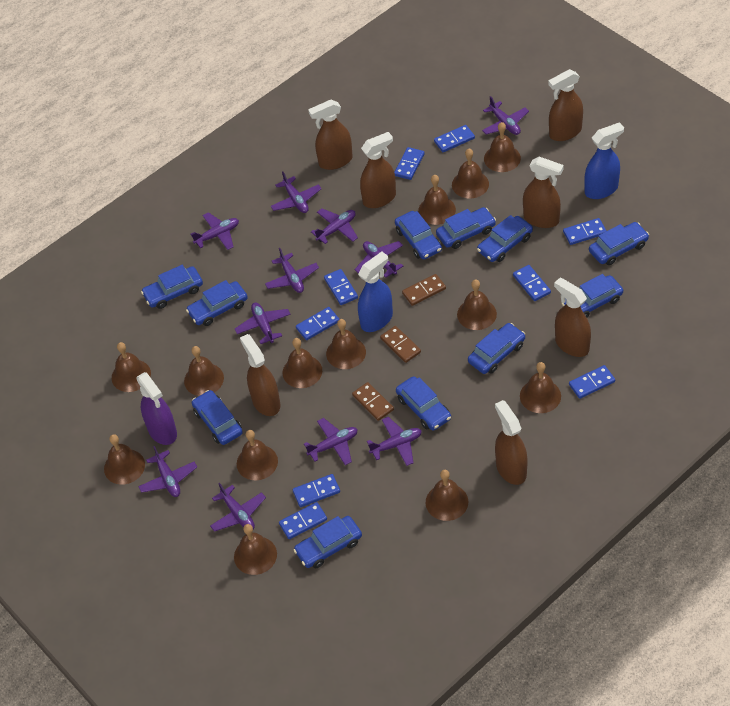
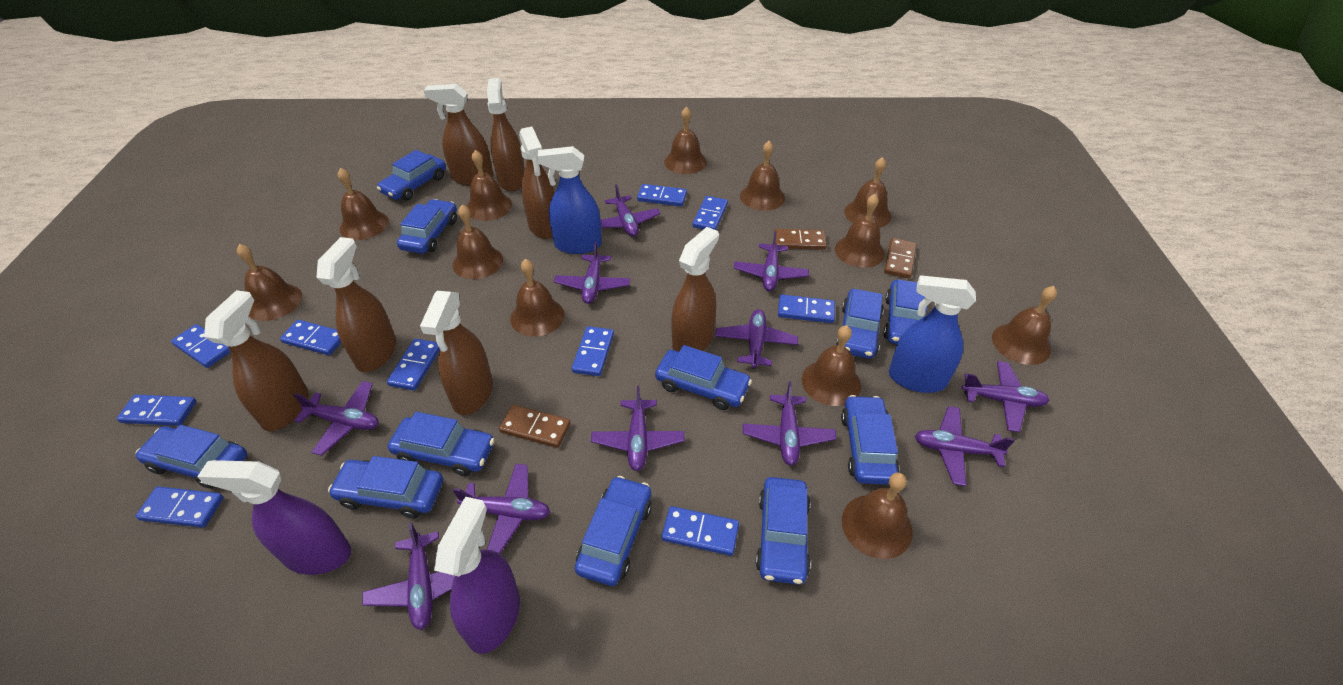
blue domino: [279,502,327,539] [293,474,340,507] [296,307,339,340] [324,269,358,305] [394,147,425,180] [434,125,475,152] [513,265,551,301] [563,218,606,245] [569,365,615,399] = 9 -> [117,394,197,426] [136,486,224,528] [171,324,230,368] [280,320,341,355] [387,339,440,390] [572,326,614,376] [637,184,687,206] [662,506,739,556] [693,196,728,230] [778,294,835,323] = 10
brown bell: [104,434,145,485] [112,342,151,392] [184,346,224,396] [234,524,277,575] [237,430,278,480] [282,338,322,388] [326,319,366,369] [418,175,456,225] [426,470,468,521] [452,149,489,198] [457,279,497,330] [484,122,521,172] [520,362,561,413] = 13 -> [237,244,302,321] [338,168,389,240] [453,205,503,279] [466,150,512,221] [510,259,565,337] [664,107,707,174] [740,141,785,211] [802,325,861,406] [835,194,885,268] [842,473,913,559] [844,157,891,228] [992,286,1057,365] = 12
purple spray bottle: [136,372,177,445] = 1 -> [197,460,351,575] [434,497,520,654] = 2

